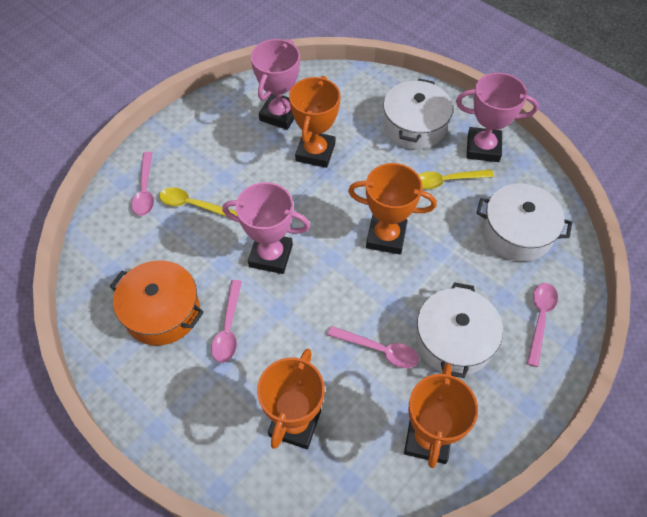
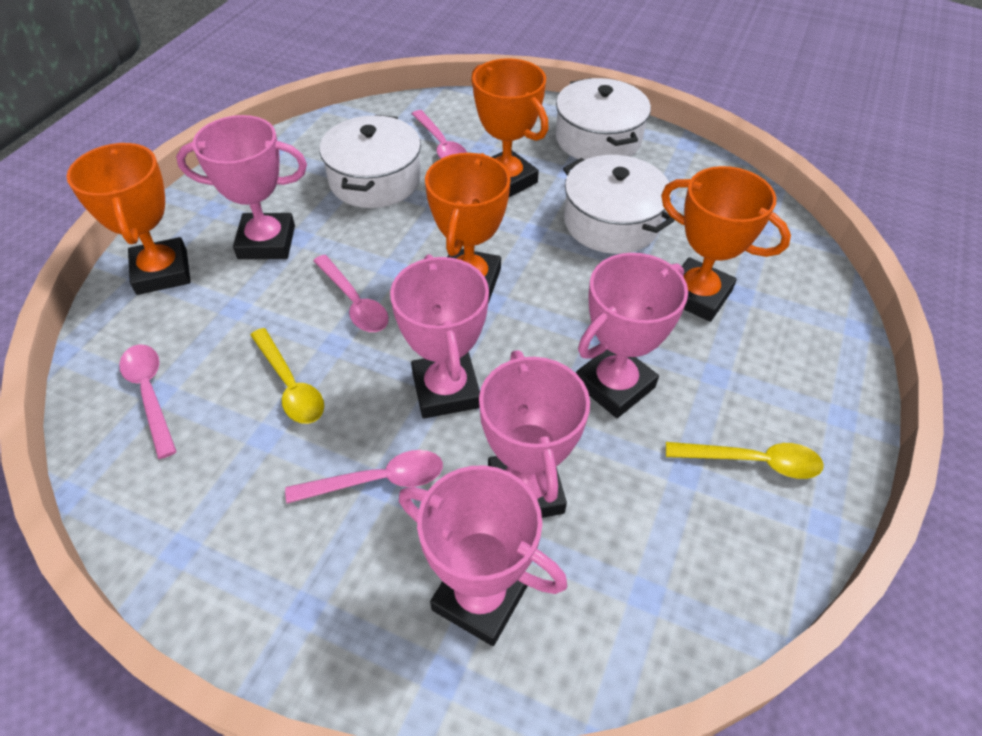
orange pot: [110,260,204,345] = 1 -> none = 0
pink trophy: [222,182,310,274] [251,39,300,130] [456,73,539,162] = 3 -> [176,115,307,259] [390,254,489,419] [399,465,567,646] [479,350,590,518] [576,253,688,418] = 5

